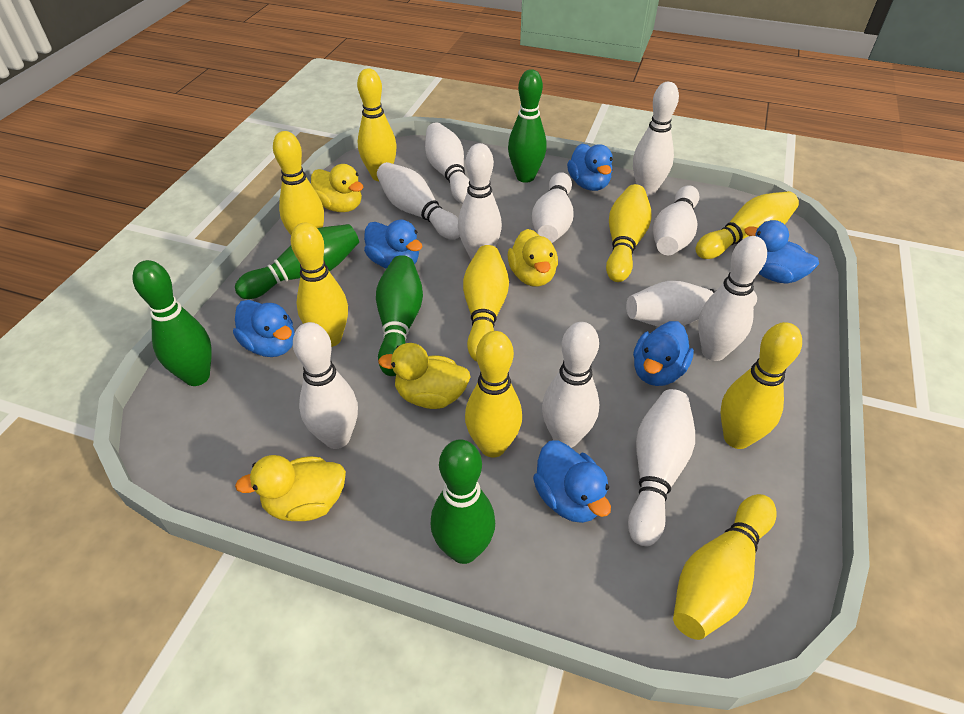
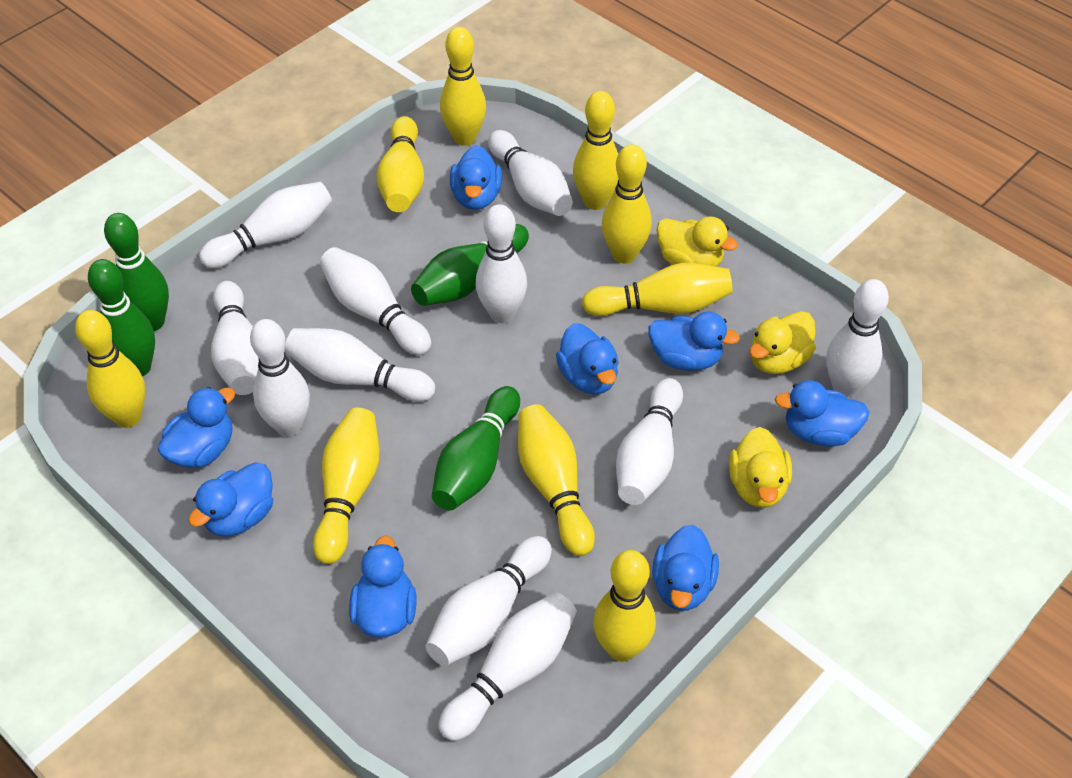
blue duck: [233,300,295,357] [364,220,422,269] [533,440,611,523] [567,143,613,191] [633,321,694,386] [744,220,819,284] = 6 -> [158,387,235,468] [189,462,273,536] [349,536,416,637] [450,145,502,210] [556,323,619,394] [648,312,740,371] [652,525,719,611] [775,380,869,447] = 8
green bowling pin: [132,260,212,386] [235,224,359,299] [376,255,423,376] [431,439,495,564] [508,69,546,183] = 5 -> [88,259,155,376] [104,213,169,331] [411,224,529,306] [432,386,520,510] = 4
yellow duck: [235,455,346,521] [311,164,364,212] [378,343,470,409] [508,229,558,287] = 4 -> [656,216,738,267] [729,427,792,508] [749,311,816,374] = 3

